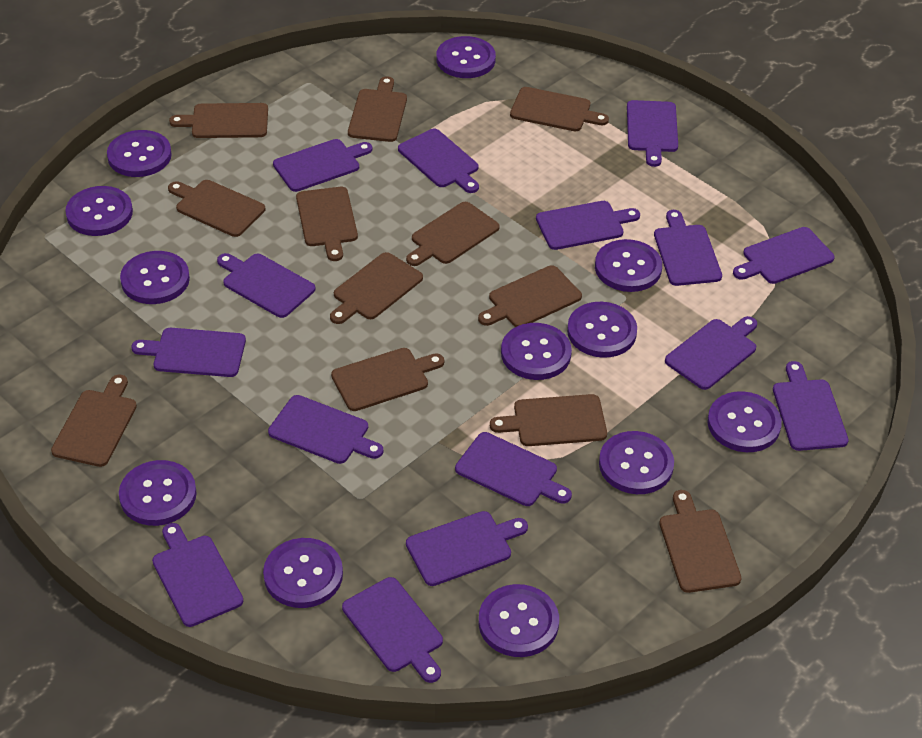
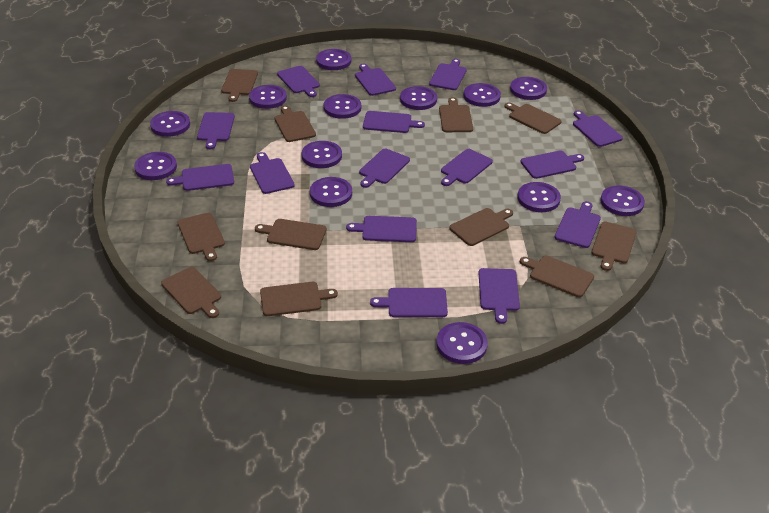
brown cutting board: [51,375,137,467] [168,180,265,237] [169,103,268,138] [296,187,358,261] [330,252,423,324] [331,348,444,411] [348,76,407,142] [406,202,499,266] [478,265,582,327] [490,394,607,446] [510,87,609,131] [659,490,742,593] = 12 -> [161,267,221,318] [177,213,225,261] [221,69,258,102] [255,219,327,250] [260,282,338,316] [274,106,316,142] [439,97,473,132] [449,208,513,246] [505,103,561,134] [520,256,594,297] [591,222,637,271] = 11
purple button: [65,186,133,236] [107,130,172,177] [119,460,197,526] [120,251,190,304] [263,538,343,608] [437,36,496,78] [479,584,559,657] [501,323,572,380] [567,302,637,358] [595,239,662,292] [599,431,674,494] [707,391,782,452] = 12 -> [134,152,177,180] [150,111,190,137] [249,85,287,109] [302,141,342,168] [310,177,352,207] [316,49,351,70] [324,94,361,119] [400,86,437,110] [436,322,488,364] [463,83,501,107] [510,77,547,100] [517,182,561,212] [601,186,645,216] = 13

